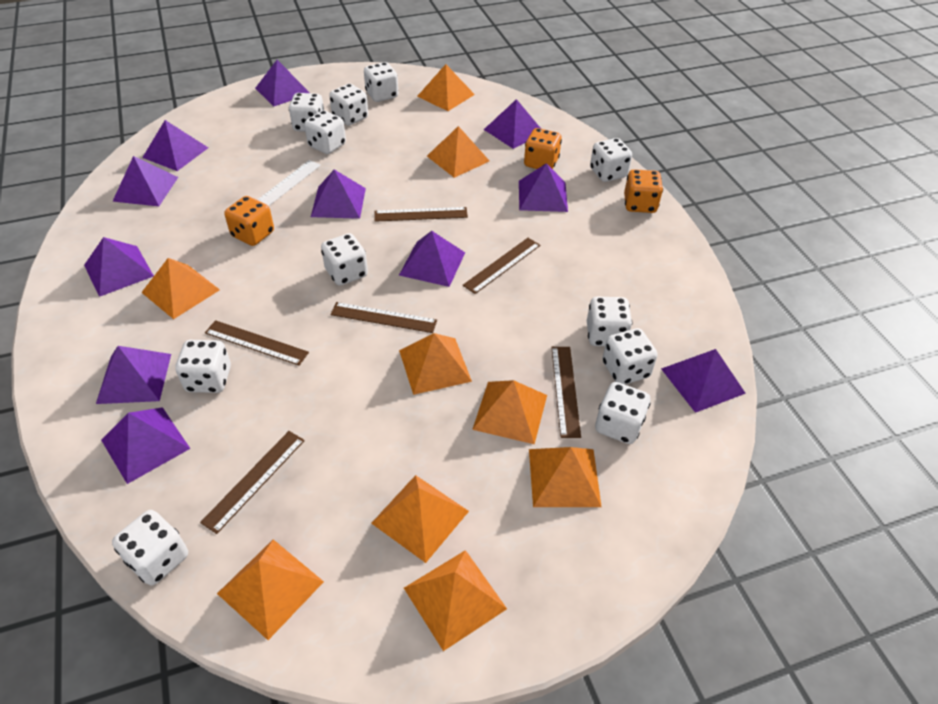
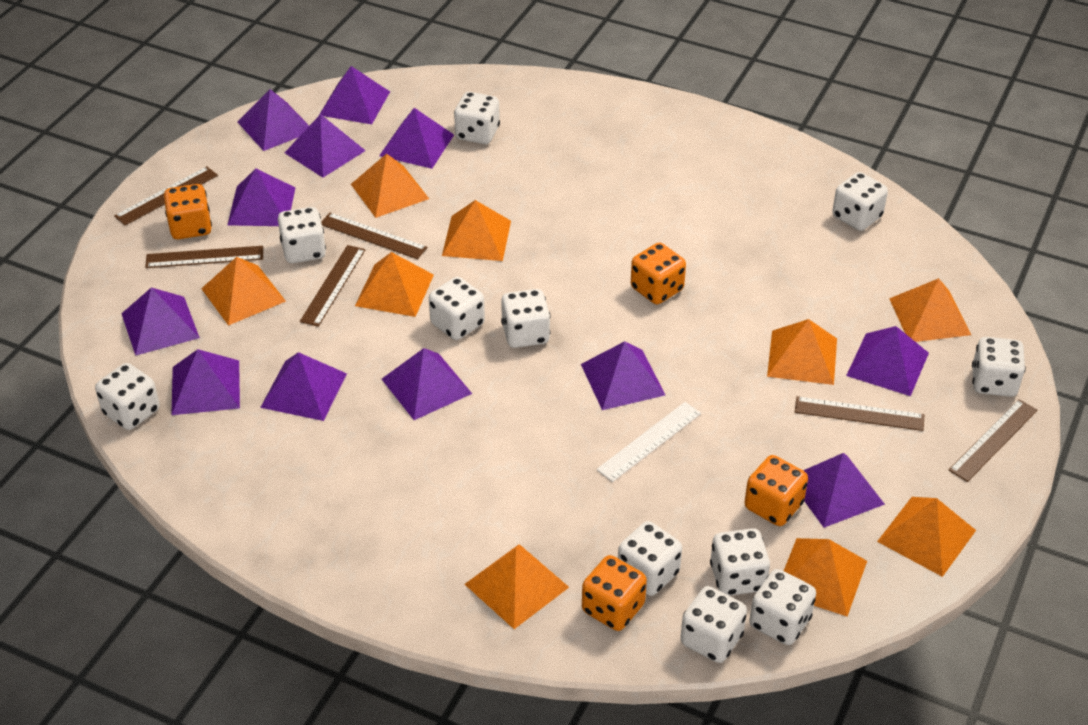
orange dice: [224,196,274,246] [524,128,562,169] [624,169,663,213] = 3 -> [164,184,212,239] [582,555,647,631] [631,243,686,304] [744,455,808,526] = 4
purple pyramid: [84,237,154,297] [96,346,171,404] [101,407,190,484] [112,156,178,206] [142,120,208,171] [255,60,310,107] [311,170,366,219] [399,231,465,287] [484,99,541,149] [519,163,568,212] [661,349,746,413] = 11 -> [121,287,200,356] [171,349,240,415] [228,168,295,226] [238,89,309,151] [260,352,347,421] [285,114,366,177] [319,66,390,124] [379,108,454,169] [382,348,472,420] [581,341,665,410] [803,453,885,528] [846,326,929,396] = 12

